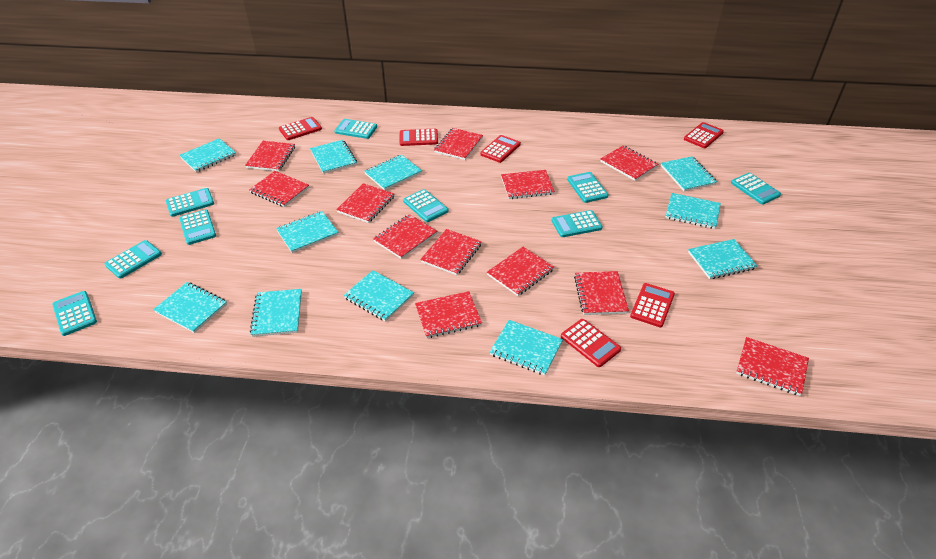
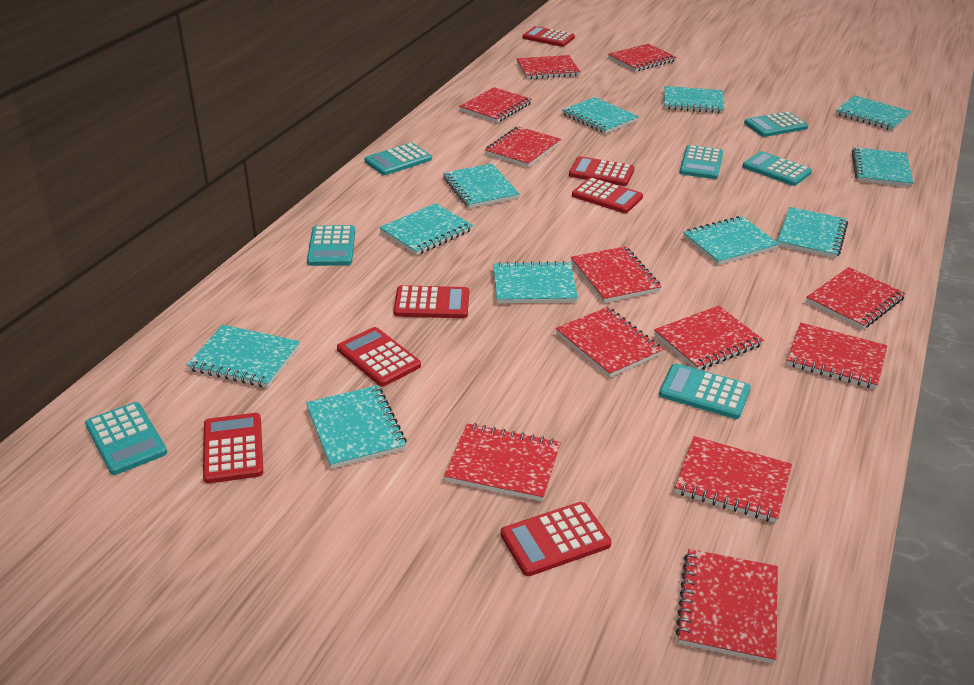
red calculator: [279,117,322,140] [400,129,438,146] [480,135,521,163] [561,319,621,367] [630,283,675,327] [684,122,724,148] = 6 -> [203,413,263,483] [337,327,421,387] [393,285,469,318] [501,502,611,576] [522,26,575,47] [569,156,634,186] [572,177,643,213] = 7
turquoise calculator: [52,291,97,336] [105,240,162,279] [166,188,214,217] [179,210,216,245] [334,119,377,139] [403,189,449,222] [552,210,603,237] [567,172,609,203] [731,173,781,204] = 9 -> [85,402,167,475] [307,225,355,266] [364,143,432,175] [659,363,751,419] [679,145,723,179] [742,151,812,186] [744,111,808,137] = 7

